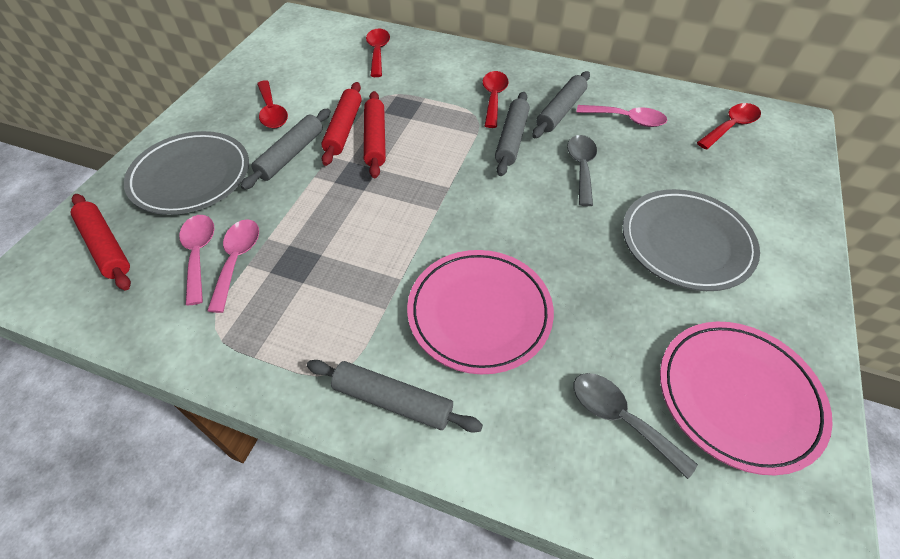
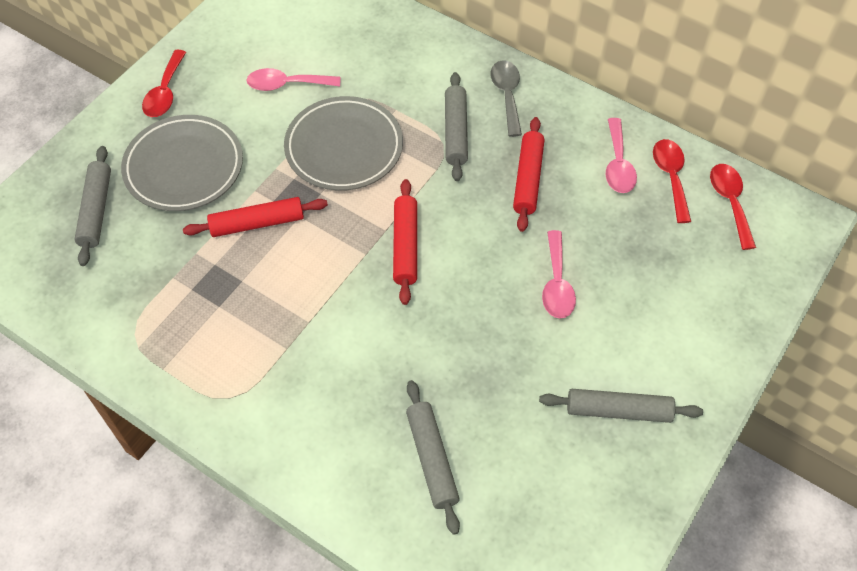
grey spoon: [567,135,597,206] [573,373,698,479] = 2 -> [491,60,522,137] = 1
pink plate: [407,250,554,374] [660,322,833,475] = 2 -> none = 0
red spoon: [257,80,288,129] [366,28,390,77] [482,71,509,128] [697,103,761,149] = 4 -> [142,50,186,117] [653,139,691,223] [710,164,756,250] = 3

